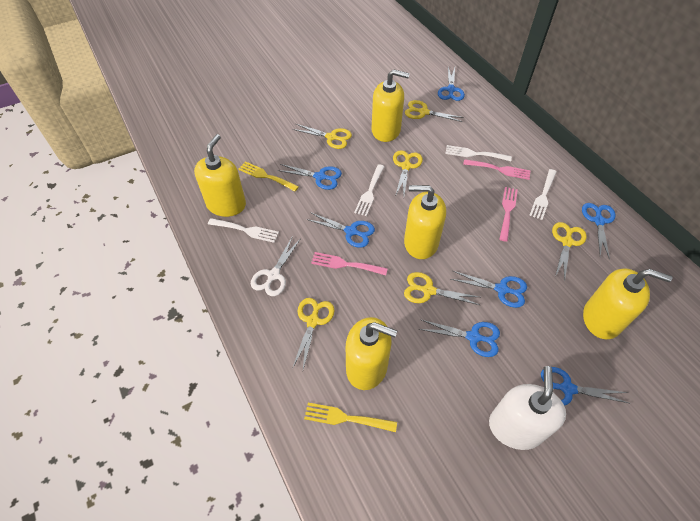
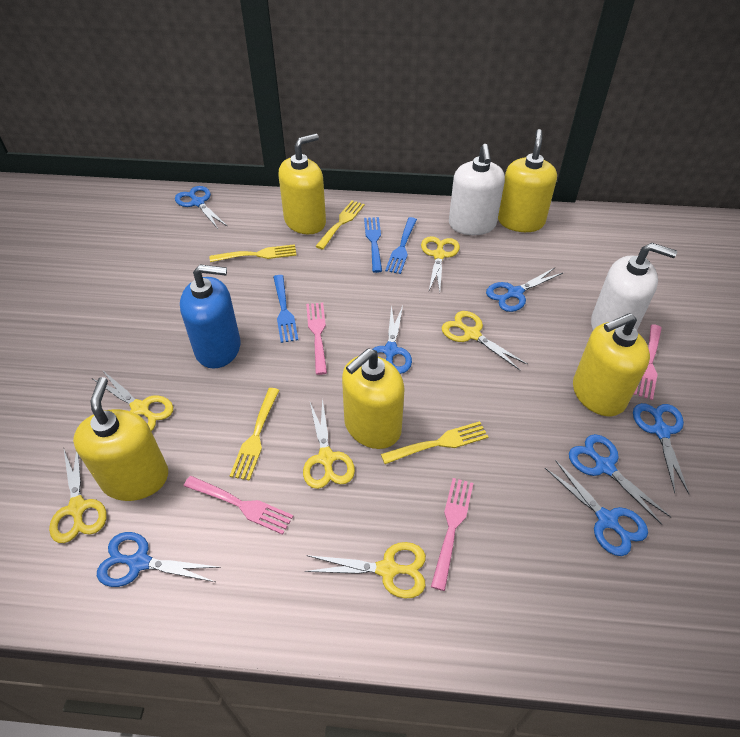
blue fork: none = 0 -> [273,275,298,343] [364,217,382,273] [385,217,417,274] = 3
blue soap dispenser: none = 0 -> [180,264,241,369] = 1
pink fork: [311,252,388,275] [463,159,531,180] [499,187,518,242] = 3 -> [184,476,293,535] [306,303,327,375] [431,478,473,591] [634,324,662,400] = 4
white fork: [208,218,279,243] [354,164,385,216] [445,145,512,161] [529,169,556,220] = 4 -> none = 0
white scissors: [251,236,301,296] = 1 -> none = 0
white soap dispenser: [489,366,566,450] = 1 -> [449,144,505,235] [591,243,677,330] = 2
yellow fork: [238,161,299,191] [304,403,397,432] = 2 -> [210,244,297,262] [230,388,280,481] [316,200,365,249] [381,421,488,464] = 4

